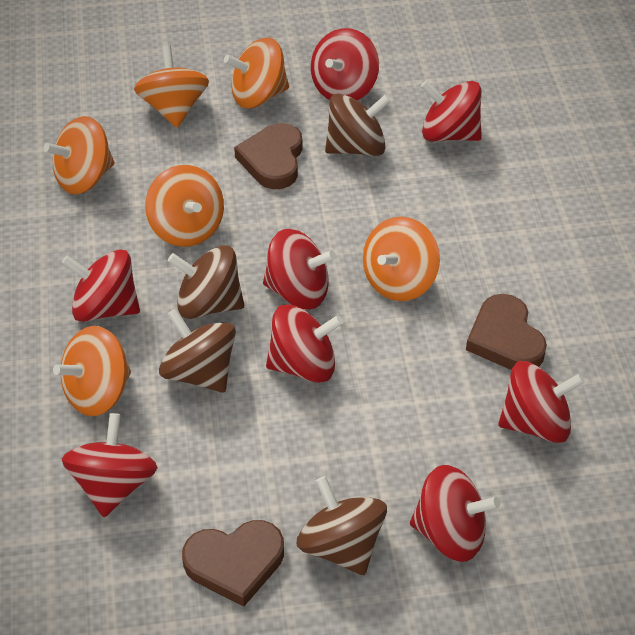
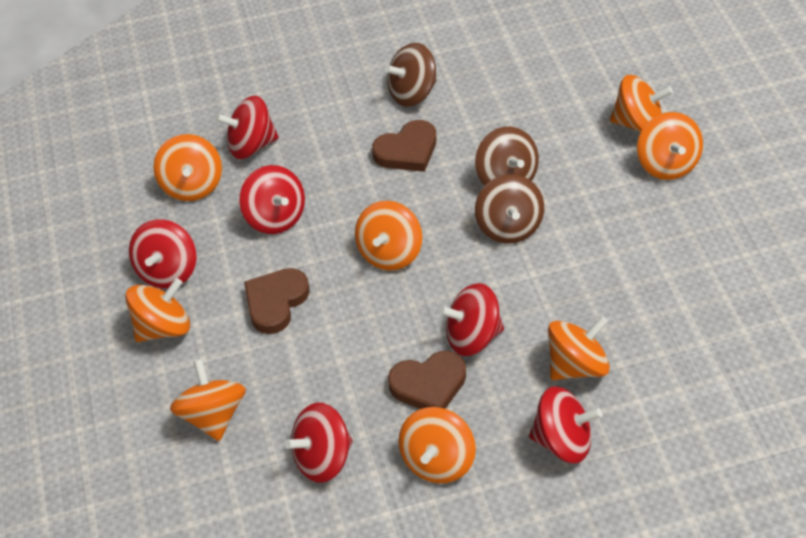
brown spinning top: [159,309,236,393] [168,245,244,319] [297,476,387,575] [325,94,391,156] = 4 -> [385,43,437,107] [475,127,539,186] [475,174,544,244] = 3
orange spinning top: [44,116,115,194] [53,326,131,416] [134,45,209,128] [145,165,224,247] [224,37,289,108] [363,217,440,301] = 6 -> [125,278,190,342] [154,134,222,201] [170,359,246,441] [355,201,422,271] [399,407,476,483] [548,316,610,380] [610,75,673,133] [637,112,703,180] = 8
red spinning top: [62,249,140,322] [62,413,158,517] [263,229,336,310] [266,304,343,383] [311,28,379,100] [410,465,500,562] [420,80,482,141] [498,361,585,443] = 8 -> [129,219,196,289] [215,96,279,159] [239,165,305,234] [284,403,353,483] [439,283,504,356] [529,386,602,464] = 6

